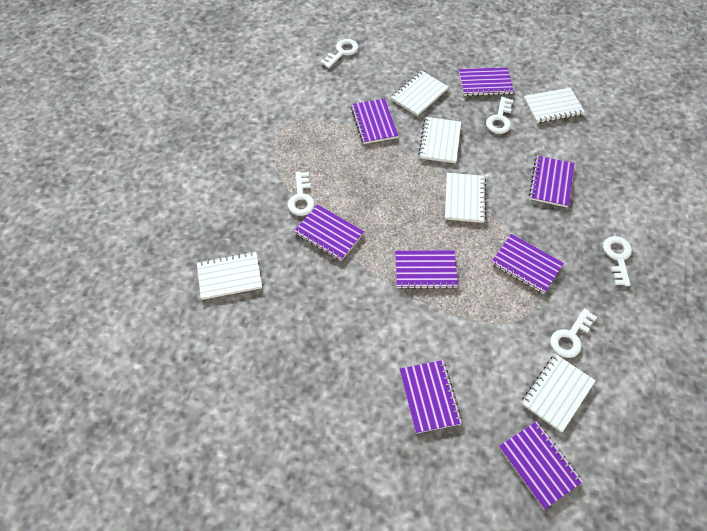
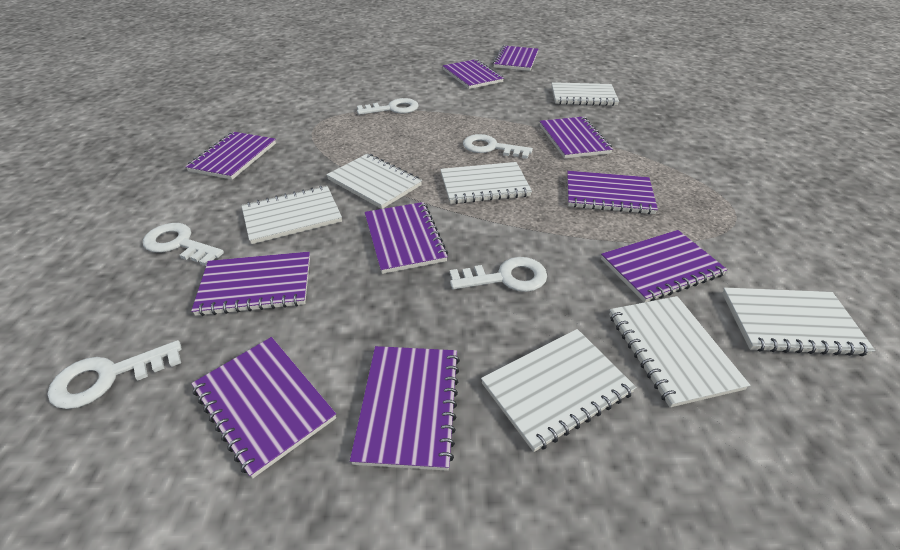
purple notebook: [294,204,364,261] [351,98,399,144] [395,250,458,289] [400,360,462,434] [459,67,514,96] [491,234,564,294] [499,421,583,509] [529,156,574,208] = 8 -> [185,132,276,180] [191,252,310,316] [191,337,336,479] [350,346,460,471] [365,202,448,274] [443,59,504,89] [493,45,538,71] [540,117,613,159] [567,171,658,214] [601,230,728,302] = 10
white notebook: [197,251,262,300] [391,71,449,116] [418,117,461,163] [445,173,486,223] [521,354,596,432] [523,87,585,123] = 6 -> [241,186,342,244] [326,154,422,209] [440,162,532,204] [481,329,636,452] [551,82,619,106] [609,296,750,407] [722,287,875,356] = 7

